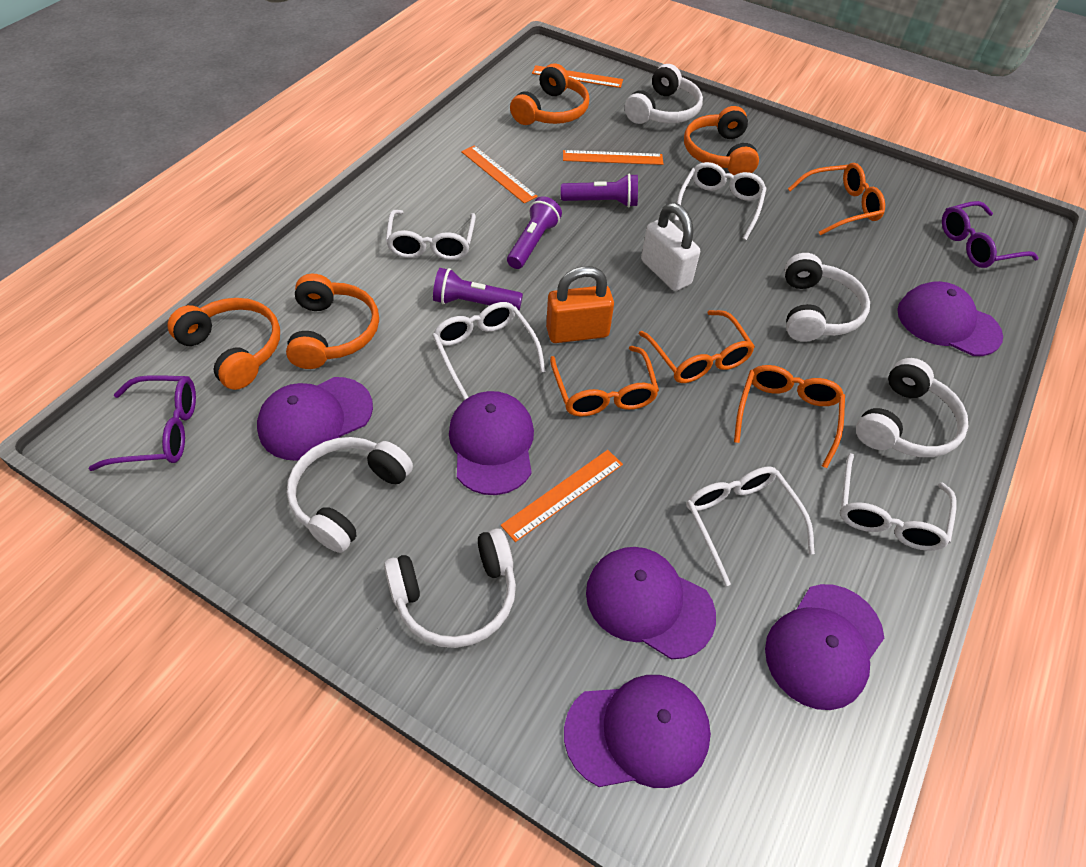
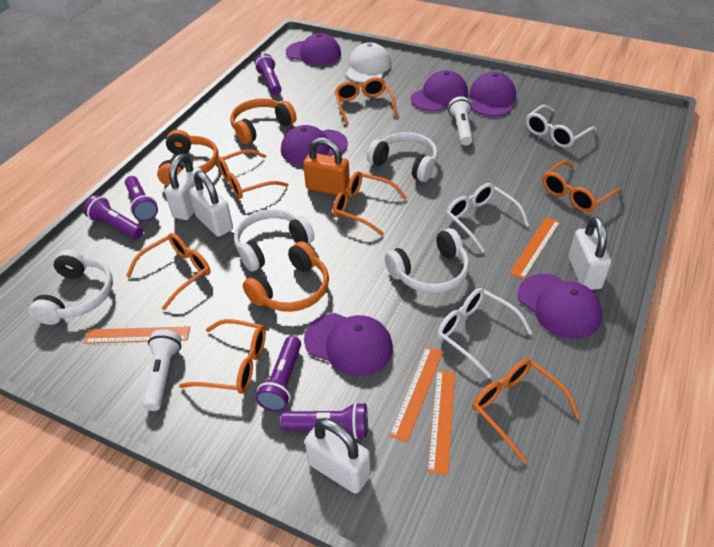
orange glasses: [550,346,659,416] [639,310,755,383] [734,365,845,468] [788,163,885,235] = 4 -> [126,233,211,310] [179,319,266,394] [218,149,288,199] [333,171,407,236] [335,77,396,125] [473,359,580,463] [542,161,622,212] = 7
orange headphones: [168,298,280,390] [286,274,379,369] [510,63,589,125] [684,106,759,176] = 4 -> [157,130,219,186] [230,98,296,144] [243,241,329,312] = 3
purple flashlight: [433,268,523,310] [507,196,562,269] [561,174,638,207] = 3 -> [83,195,143,239] [125,176,158,221] [255,54,282,95] [255,336,301,412] [280,402,368,439] = 5
purple glasses: [88,375,196,471] [942,201,1039,268] = 2 -> none = 0
white cap: none = 0 -> [346,42,391,83] = 1
white flashlight: none = 0 -> [142,329,181,411] [448,96,473,145] = 2
white glasses: [386,210,476,260] [432,302,546,400] [674,162,767,240] [686,466,815,586] [840,453,956,551] = 5 -> [437,288,532,378] [446,183,529,253] [526,105,597,148] = 3
white headphones: [287,437,413,553] [384,528,516,648] [625,64,703,124] [785,253,870,342] [856,358,969,457] = 5 -> [29,250,113,325] [234,209,315,271] [367,132,438,182] [385,228,469,293] = 4
white padlock: [641,203,700,291] = 1 -> [165,154,203,220] [189,171,233,237] [305,418,371,494] [569,217,611,290] = 4

